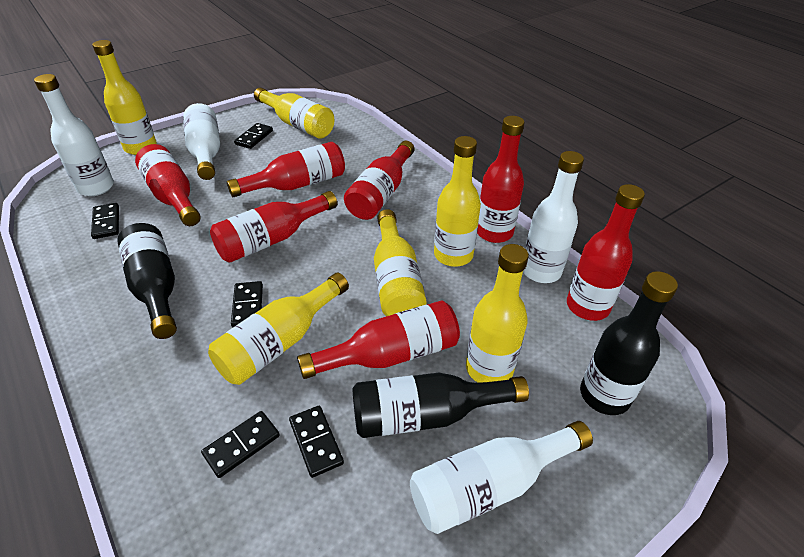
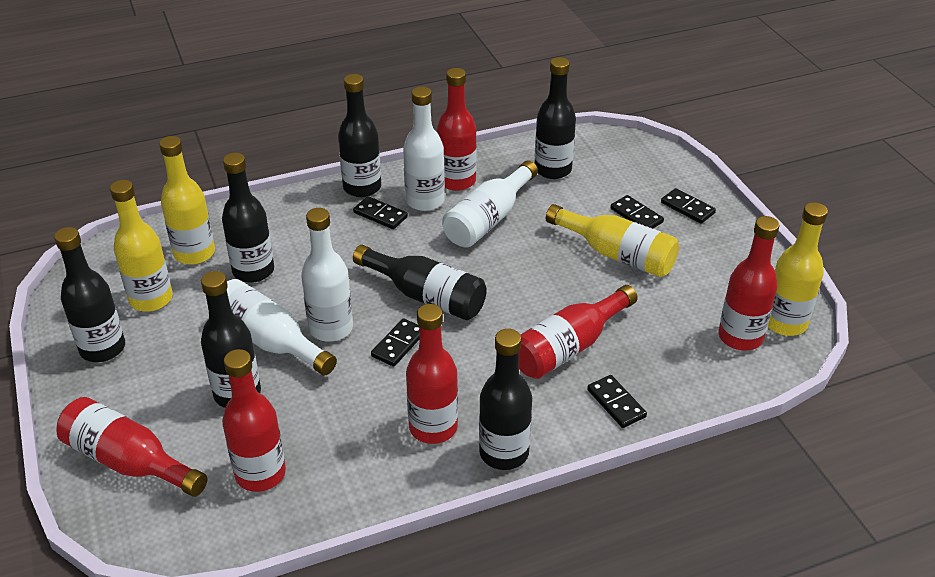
black bottle: [117,223,177,339] [352,373,529,438] [580,271,678,415] = 3 -> [54,227,125,362] [201,271,261,408] [222,153,274,283] [338,74,381,197] [353,245,487,320] [479,329,532,470] [535,57,576,179] = 7
red bottle: [135,144,201,226] [210,191,337,263] [227,142,345,197] [297,300,460,379] [344,141,414,220] [477,116,525,243] [567,184,645,321] = 7 -> [56,397,207,497] [222,349,286,492] [406,304,458,444] [437,68,477,191] [519,285,638,379] [719,216,780,351] = 6
yellow bottle: [92,40,157,155] [208,273,349,385] [254,88,334,139] [374,209,426,316] [434,136,481,267] [466,244,529,383] = 6 -> [110,180,173,312] [159,136,215,265] [546,204,679,277] [768,202,828,336] = 4

